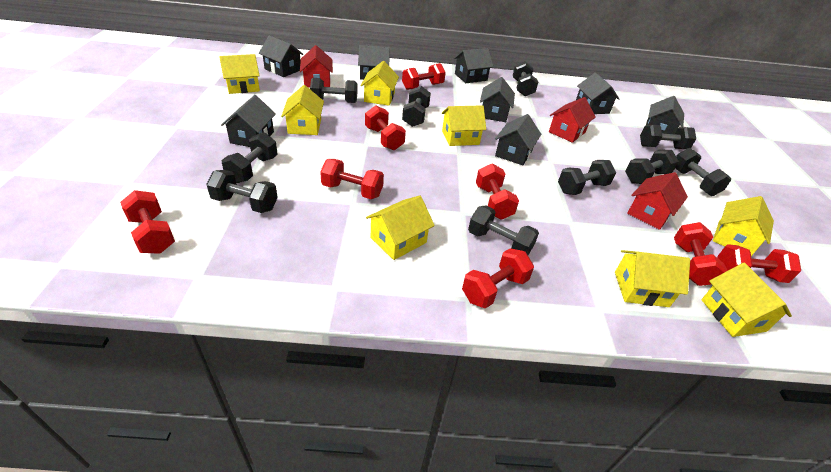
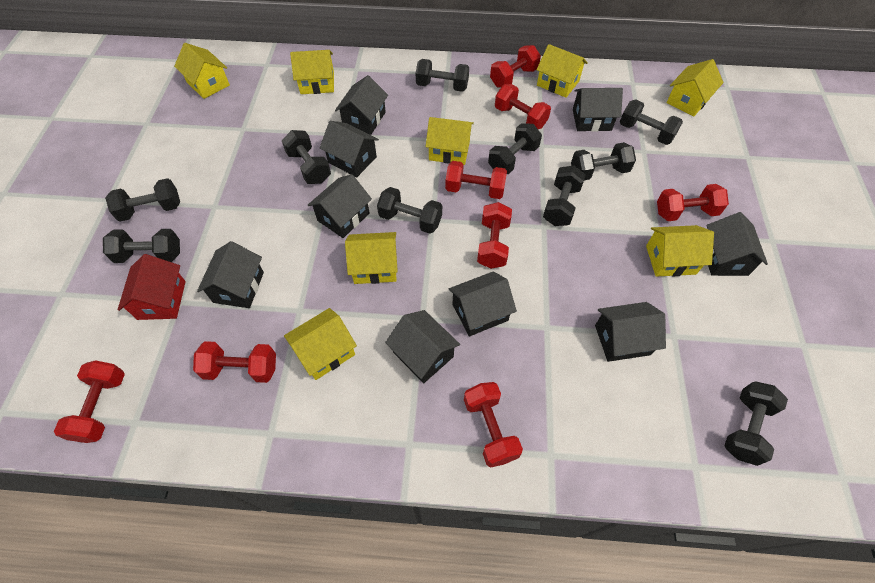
black house: [221,95,276,147] [259,35,303,77] [358,45,390,80] [454,48,493,83] [480,77,515,122] [495,114,541,165] [576,73,619,114] [646,96,684,134] = 8 -> [197,241,264,308] [308,174,372,238] [320,121,379,177] [335,75,388,135] [385,310,460,383] [449,271,517,336] [573,88,623,132] [595,302,666,362] [706,212,768,276] = 9
red house: [300,45,333,87] [549,97,596,143] [627,172,688,230] = 3 -> [118,254,186,320] = 1

